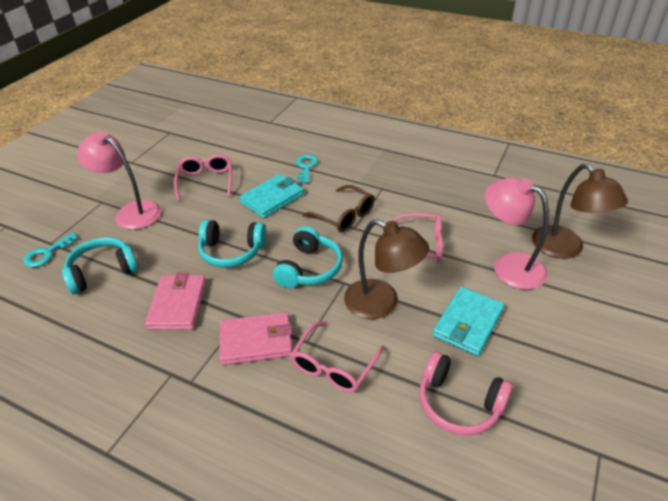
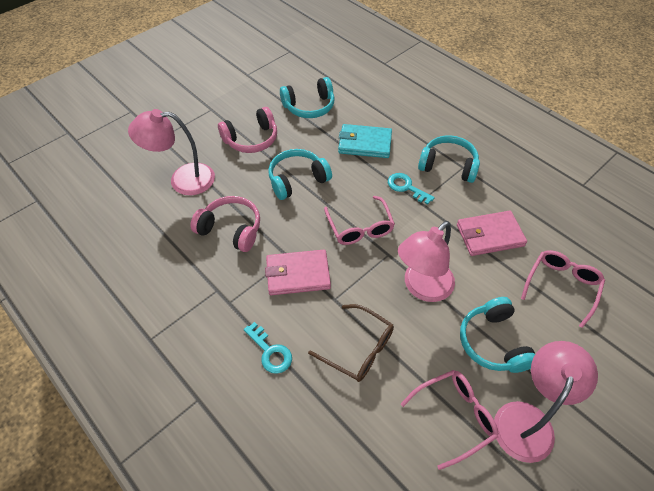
brown lamp: [344,219,429,319] [532,164,628,259] = 2 -> none = 0
pink headphones: [420,351,513,436] = 1 -> [190,196,260,252] [218,107,277,153] = 2
pink lamp: [77,131,161,230] [485,177,549,290] = 2 -> [128,109,215,195] [398,221,455,302] [494,341,598,463] = 3
turquoise headphones: [62,237,139,294] [198,220,266,268] [273,226,343,288] = 3 -> [268,149,332,200] [280,77,335,118] [418,135,480,183] [460,297,535,373] = 4
turquoise wallet: [239,174,304,218] [432,286,505,356] = 2 -> [338,124,392,158] = 1

